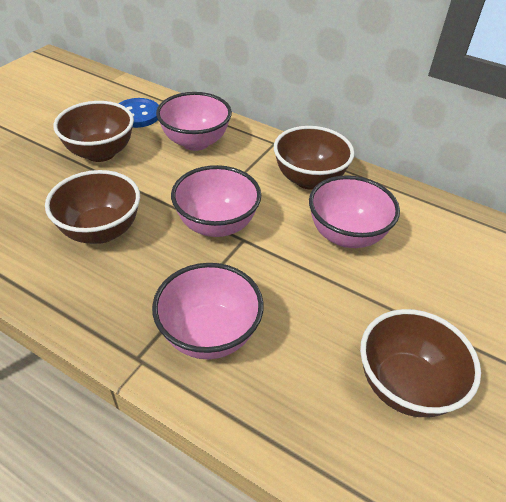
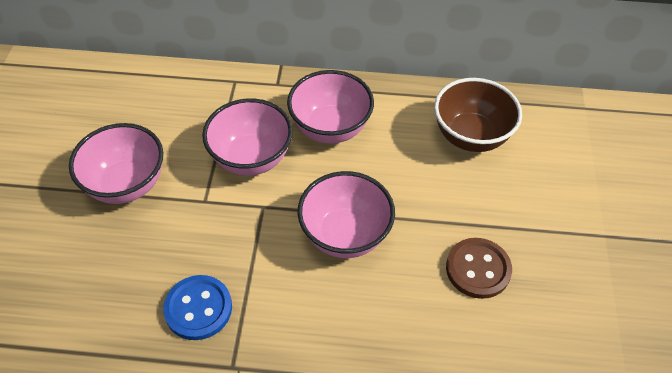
brown bowl: [45,170,140,244] [53,101,134,162] [274,126,354,190] [360,309,481,417] = 4 -> [434,78,522,152] = 1
brown button: none = 0 -> [446,238,512,299] = 1

